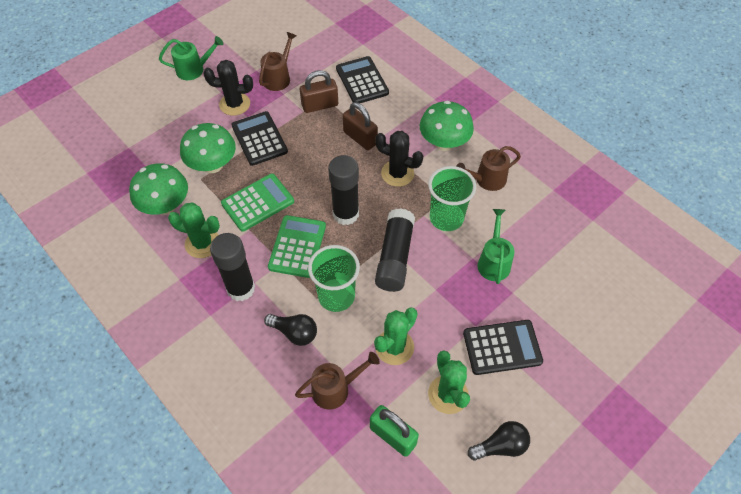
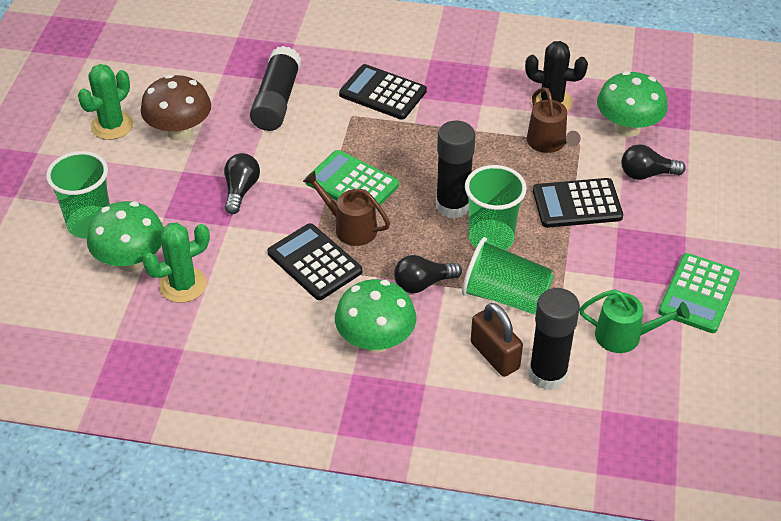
black cactus: [203,60,253,116] [375,131,423,187] = 2 -> [525,41,588,112] = 1
black light bulb: [264,314,317,346] [468,421,530,461] = 2 -> [224,153,260,214] [394,255,462,293] [622,144,686,180] = 3
brown mushroom: none = 0 -> [141,75,211,140] = 1
brown padlock: [300,70,338,113] [343,102,378,150] = 2 -> [471,303,523,377] = 1
brown watering can: [259,32,296,91] [295,352,380,410] [456,146,521,191] = 3 -> [303,171,390,246] [527,87,581,153] = 2
green cactus: [168,203,220,258] [374,308,418,365] [428,350,470,414] = 3 -> [78,64,133,140] [143,223,210,303] = 2
green cup: [308,245,360,312] [428,166,476,231] = 2 -> [46,151,110,239] [462,237,554,315] [465,165,527,250] = 3
green padlock: [370,405,419,457] = 1 -> none = 0
green watering can: [159,36,224,80] [477,209,515,284] = 2 -> [579,289,690,353] = 1

